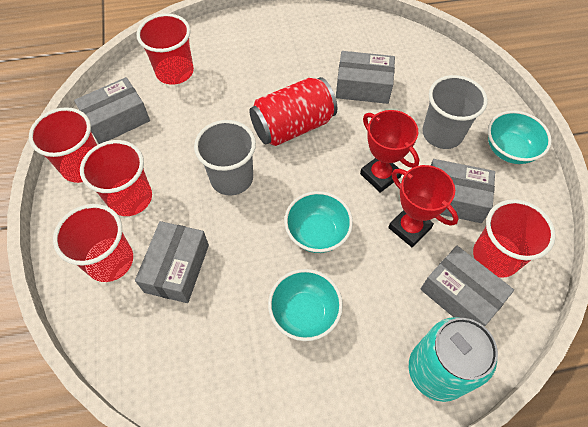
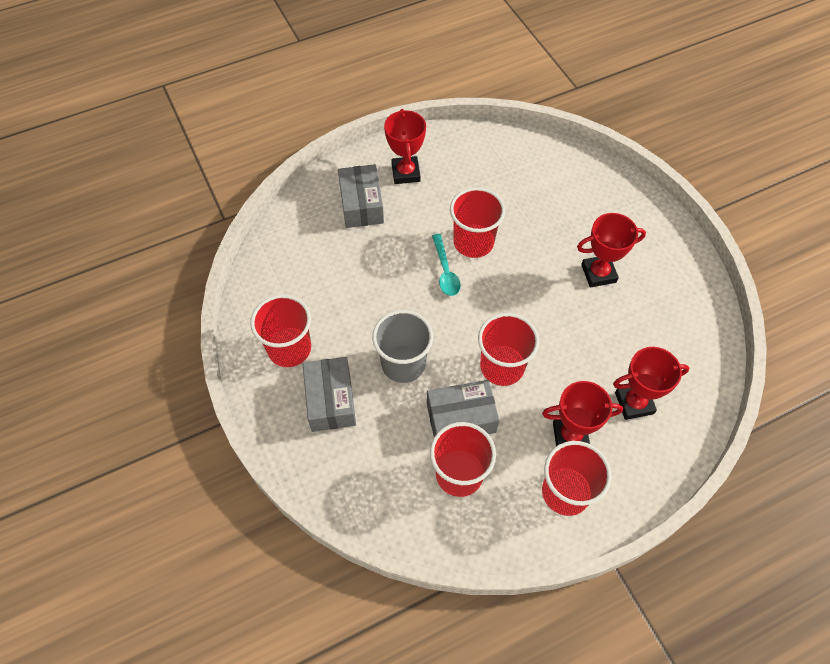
grey box: [74,77,150,144] [135,221,209,303] [336,51,395,104] [420,246,514,327] [430,159,495,223] = 5 -> [303,357,356,432] [338,164,384,228] [427,380,500,437] = 3
grey cup: [194,120,256,196] [422,75,488,149] = 2 -> [372,310,433,383] = 1
red can: [249,77,337,146] = 1 -> none = 0
red trophy: [360,110,419,193] [388,165,459,247] = 2 -> [384,109,426,184] [542,381,623,446] [577,213,646,287] [613,347,689,420] = 4
turquoise bowl: [268,269,343,341] [284,191,353,253] [488,111,552,164] = 3 -> none = 0
turquoise can: [409,317,498,402] = 1 -> none = 0
turquoise spoon: none = 0 -> [432,234,461,296] = 1

